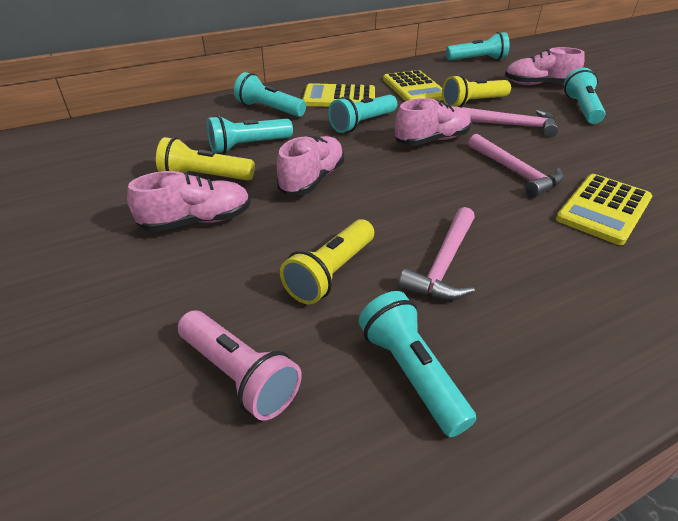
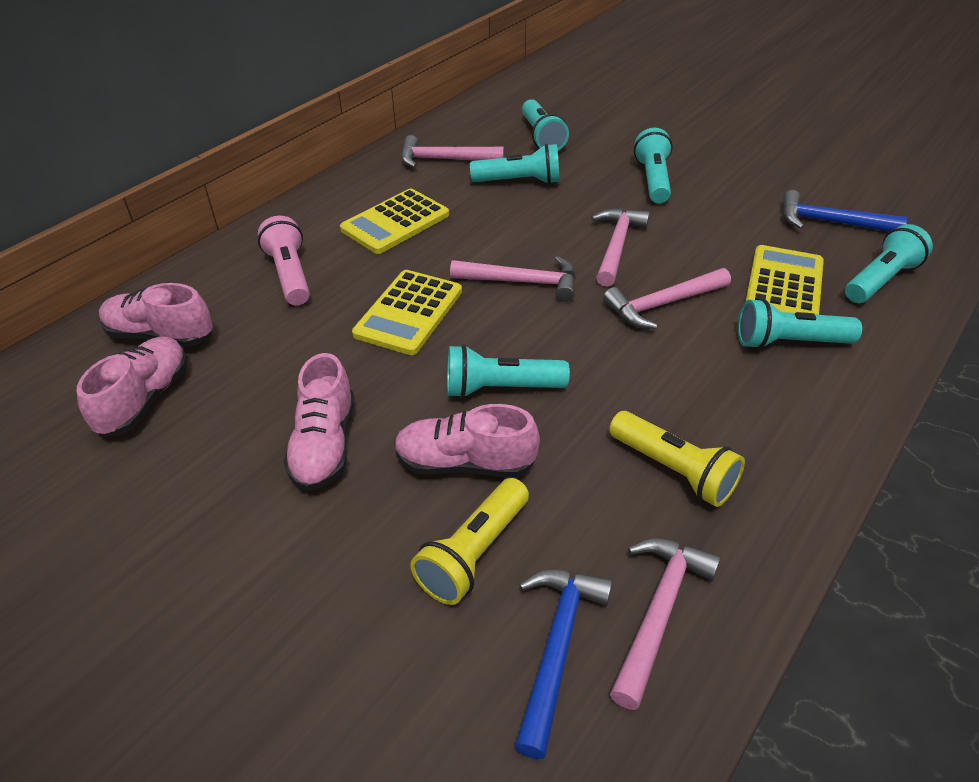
blue hammer: none = 0 -> [515,569,613,759] [783,190,907,232] = 2
pink hammer: [398,207,475,300] [462,107,559,137] [468,134,564,197] = 3 -> [401,135,504,168] [450,256,576,302] [591,208,650,287] [603,268,731,329] [610,538,721,710] = 5
yellow flashlight: [156,137,255,181] [280,219,374,304] [442,75,511,107] = 3 -> [410,478,529,605] [609,411,745,507] = 2

